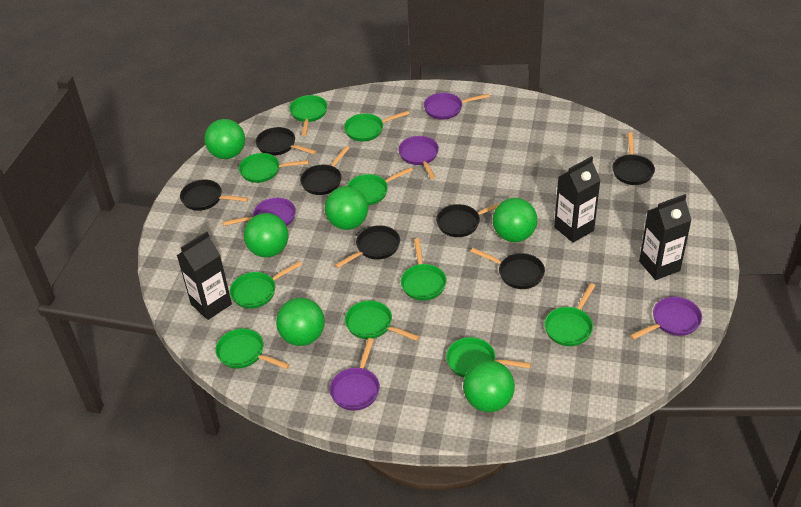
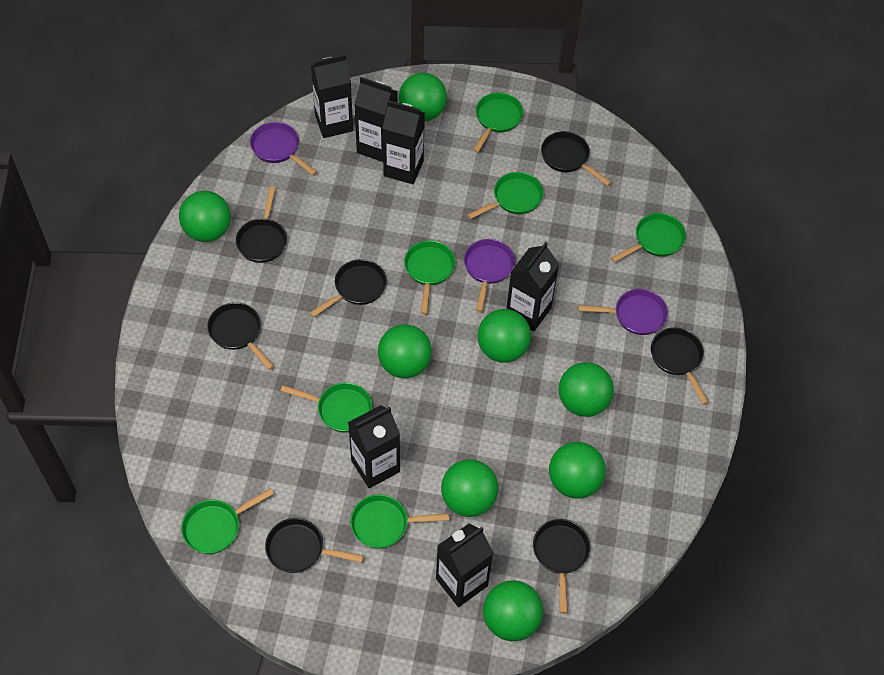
black carton: [177,231,232,320] [554,156,601,243] [639,194,691,280] = 3 -> [311,54,353,138] [348,405,400,488] [354,77,398,162] [382,100,425,184] [436,524,493,607] [506,242,560,332] = 6
green ball: [204,119,245,159] [244,213,289,257] [276,298,325,346] [325,186,368,230] [463,360,515,412] [493,198,537,242] = 6 -> [179,191,231,242] [378,324,432,378] [399,72,447,121] [441,459,498,517] [478,309,531,363] [483,580,543,641] [549,442,606,499] [559,362,614,417] = 8
green pan: [215,328,290,369] [230,261,302,309] [239,153,309,183] [289,95,328,136] [344,111,409,141] [345,300,419,341] [347,167,413,205] [401,238,447,301] [446,337,531,378] [544,283,595,346] = 10 -> [181,488,274,554] [280,383,373,432] [350,494,449,548] [404,240,455,315] [467,172,544,219] [473,92,523,152] [611,213,686,262] = 7
purple pan: [223,198,296,226] [330,338,380,411] [398,136,439,179] [424,93,489,120] [630,297,702,340] = 5 -> [250,122,317,175] [464,239,515,312] [578,289,668,335] = 3

